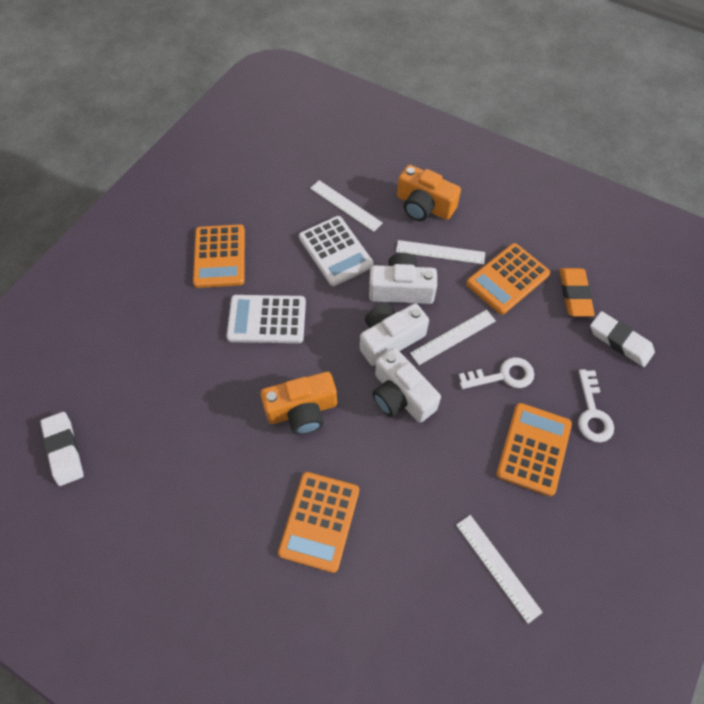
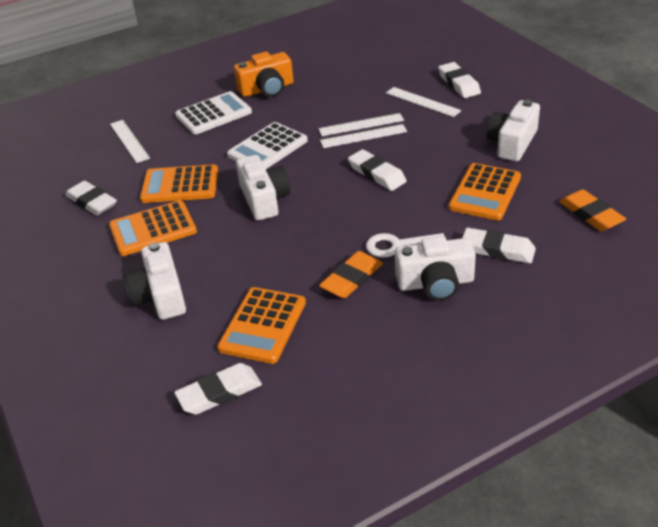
orange camera: [261,372,337,435] [397,165,461,221] = 2 -> [234,52,294,97] = 1
orange eraser: [560,268,595,317] = 1 -> [319,251,383,298] [559,189,626,231] = 2
white camera: [360,303,429,366] [369,253,437,304] [372,348,441,423] = 3 -> [125,242,186,320] [236,155,290,221] [395,236,476,301] [487,100,540,161] = 4
white eraser: [40,412,84,486] [590,311,655,367] = 2 -> [65,181,117,216] [174,363,262,415] [348,149,407,191] [438,62,481,98] [462,228,536,263] = 5
white key: [459,357,534,389] [578,369,614,443] = 2 -> [366,233,445,258] = 1

